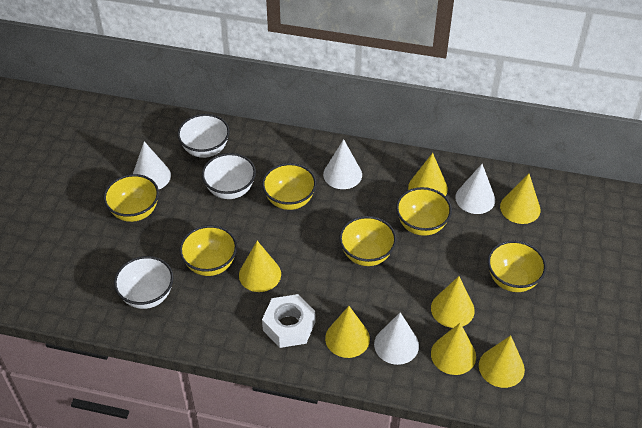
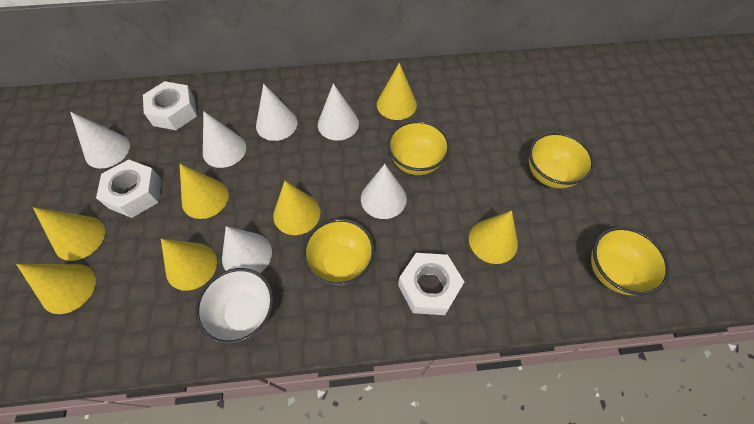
white bowl: [114,256,174,309] [177,114,230,158] [202,153,256,199] = 3 -> [195,268,274,344] = 1
white cone: [133,141,171,189] [323,139,362,189] [374,312,419,365] [455,164,495,214] = 4 -> [70,112,130,169] [203,111,246,168] [222,226,272,273] [256,84,298,141] [318,83,359,141] [361,164,407,219] = 6
white nut: [262,294,315,348] = 1 -> [96,160,162,218] [143,81,197,130] [398,253,464,315] = 3
yellow bowl: [104,174,159,222] [179,225,237,276] [262,163,316,210] [339,216,397,266] [396,187,452,236] [488,240,546,292] = 6 -> [303,219,375,286] [388,121,450,175] [529,132,594,189] [591,227,669,295] = 4

